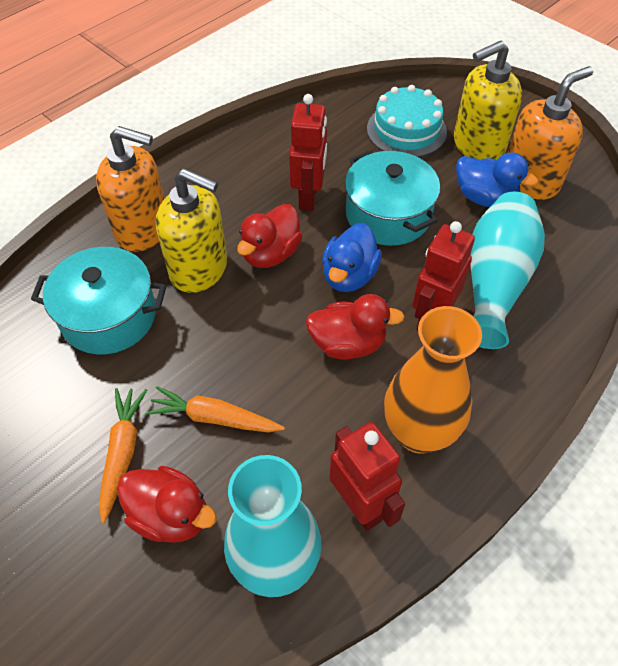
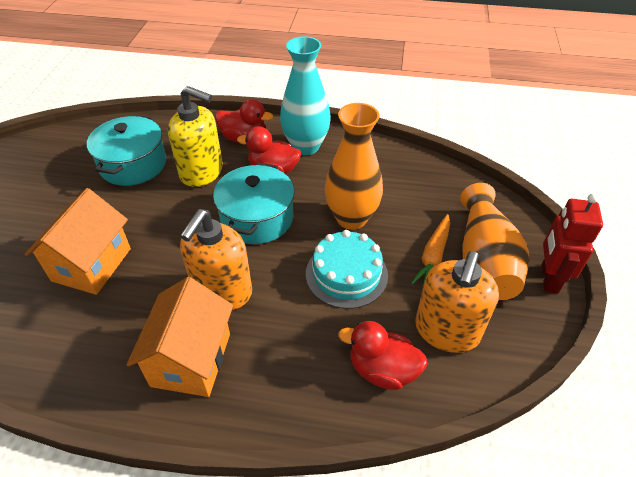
blue duck: [322,223,382,292] [456,153,538,207] = 2 -> none = 0
orange carrot: [99,388,147,524] [146,386,285,433] = 2 -> [411,214,450,286] = 1
orange house: none = 0 -> [24,188,131,295] [126,277,233,397] = 2
orange vase: [384,306,482,454] = 1 -> [325,103,383,230] [460,183,529,300] = 2
red robot: [289,94,327,211] [329,422,405,531] [412,221,475,330] = 3 -> [542,193,603,294] = 1
turquoise vase: [224,455,322,597] [470,192,545,349] = 2 -> [280,36,331,155] = 1
yellow soap dispenser: [156,168,227,293] [454,40,522,160] = 2 -> [168,86,223,187] = 1

